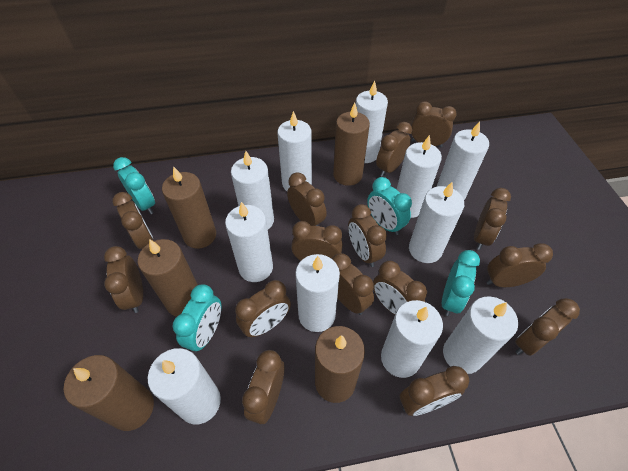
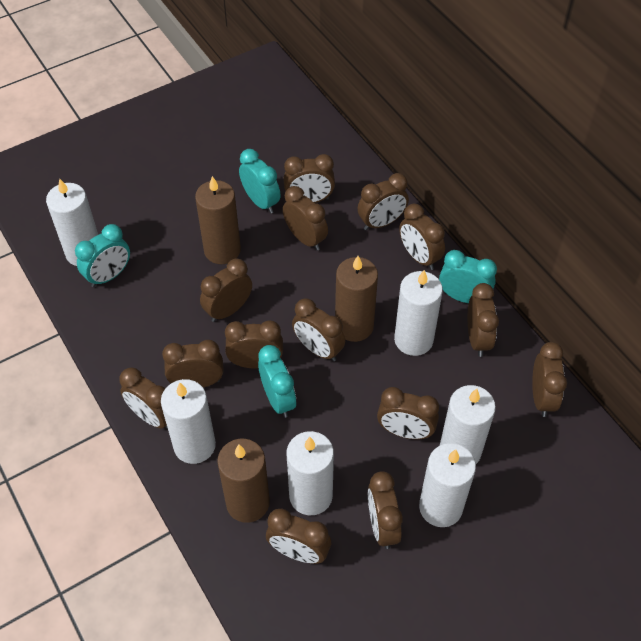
brown candle: [63,355,154,431] [137,239,198,317] [162,166,216,249] [315,326,365,403] [333,103,370,186] = 5 -> [195,176,241,264] [217,439,270,523] [335,256,378,342] = 3
brown clock: [104,246,143,313] [112,192,154,249] [235,280,291,337] [242,350,285,424] [287,172,327,226] [291,221,343,261] [332,253,374,315] [348,204,387,267] [373,261,427,315] [376,122,412,177] [400,366,469,416] [411,101,457,148] [474,188,511,250] [486,243,553,287] [515,298,580,356] = 15 -> [119,367,168,430] [162,340,224,388] [200,259,252,322] [225,320,283,368] [266,509,331,564] [283,154,335,203] [283,186,328,250] [292,298,345,361] [358,173,409,230] [368,471,403,549] [377,387,439,439] [399,204,445,270] [468,283,499,357] [532,342,567,417] = 14
white candle: [148,348,221,425] [225,202,273,282] [231,151,274,229] [277,111,312,191] [295,254,340,332] [356,80,388,163] [381,300,443,378] [397,135,442,218] [409,182,464,263] [436,121,489,200] [443,296,518,374] = 11 -> [46,178,98,266] [161,379,216,464] [287,431,334,515] [394,270,443,356] [419,443,476,527] [440,385,496,464] = 6

